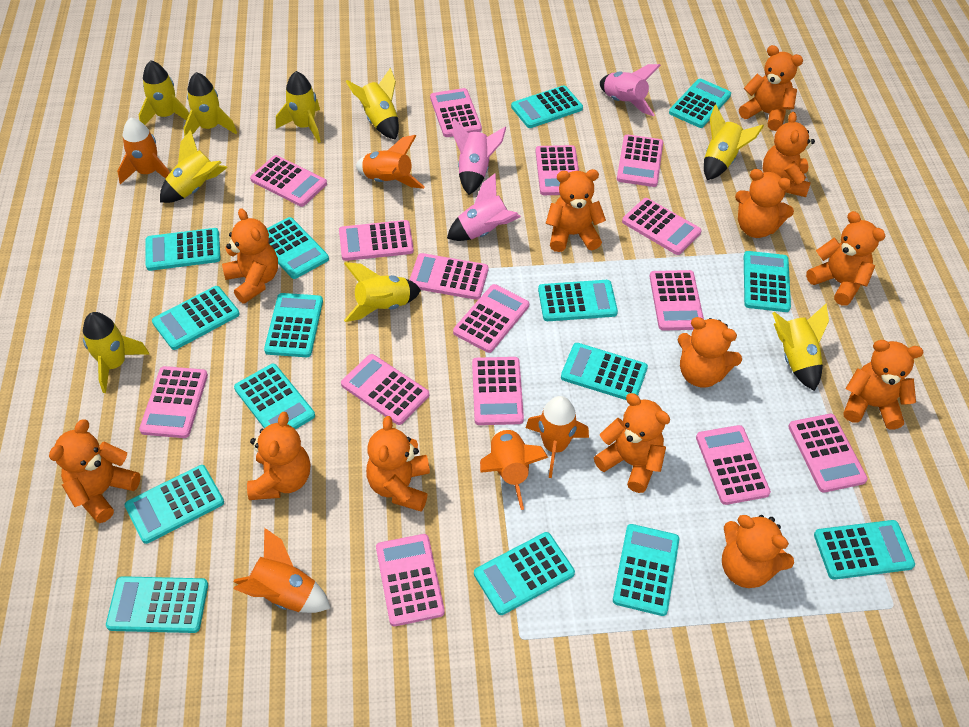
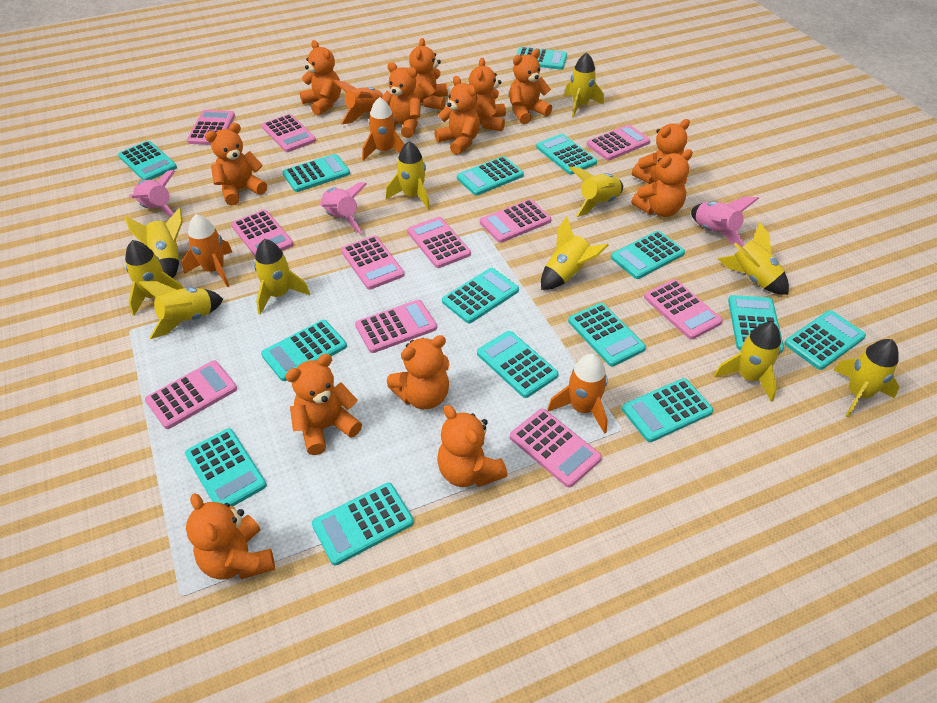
orange rocket: [117,118,170,185] [233,528,330,613] [356,135,425,189] [480,428,549,510] [526,396,589,478] = 5 -> [182,214,232,287] [333,80,384,124] [362,97,405,161] [547,354,608,434] = 4
pink calculator: [139,366,208,438] [250,155,327,207] [339,220,414,261] [341,354,429,425] [376,534,445,626] [409,253,488,300] [430,88,482,137] [453,284,529,353] [472,357,524,425] [535,145,579,195] [617,134,663,187] [622,198,702,255] [649,270,704,331] [696,425,771,505] [788,414,868,493] = 15 -> [145,360,237,429] [187,110,235,145] [231,210,294,256] [262,114,316,152] [341,235,404,290] [355,300,437,353] [407,217,471,268] [480,199,551,243] [510,409,602,487] [587,124,650,161] [644,279,723,339] = 11
yellow rocket: [83,312,149,393] [139,60,189,125] [160,129,228,203] [184,72,237,136] [276,71,321,143] [344,262,421,322] [346,68,399,140] [704,105,764,180] [772,304,829,391] = 9 -> [124,207,183,278] [125,240,184,316] [139,281,223,339] [254,239,310,315] [386,141,430,210] [541,216,609,290] [564,53,604,118] [570,167,623,217] [714,322,781,402] [718,222,789,295] [833,339,900,417] = 11

